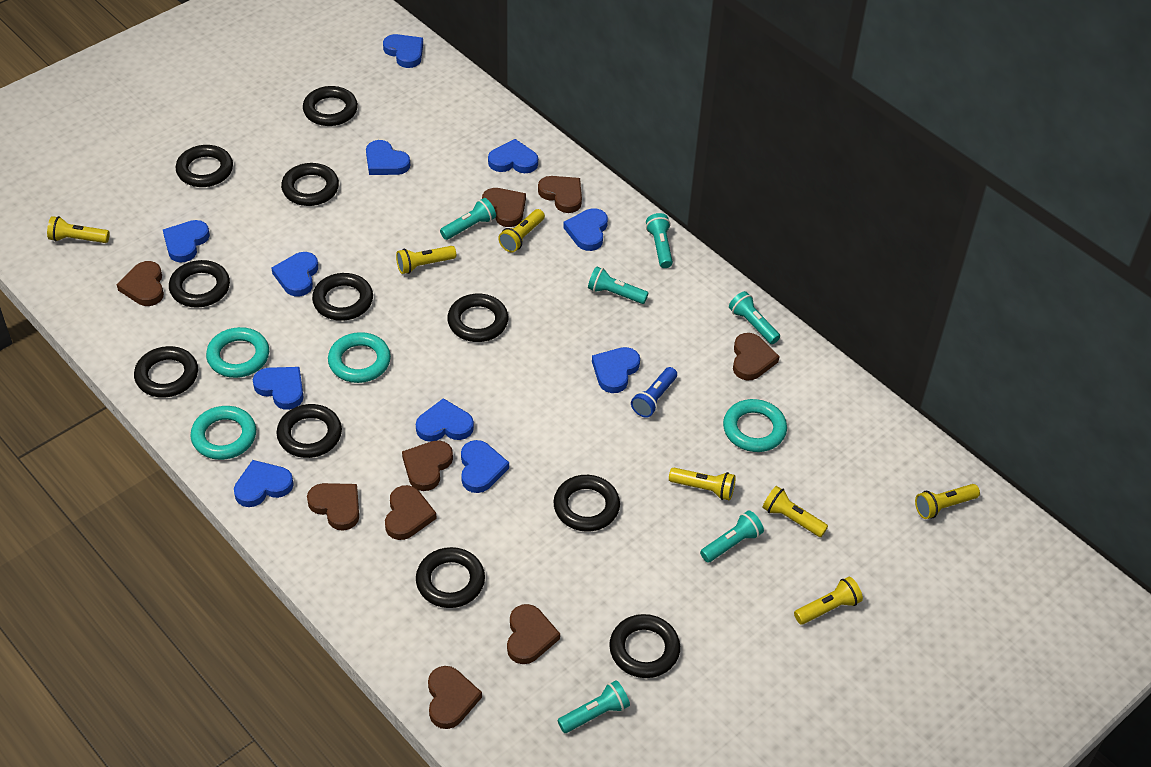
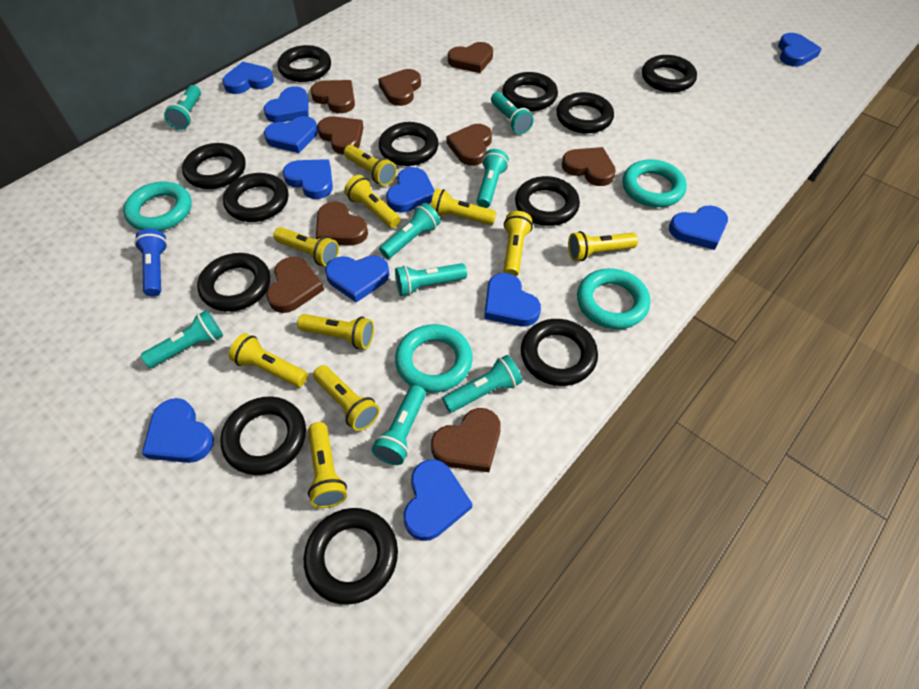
black ring: [134,346,198,398] [169,260,230,308] [176,145,233,187] [277,404,342,458] [281,163,339,206] [303,86,358,126] [312,273,373,321] [416,547,485,608] [447,294,508,342] [553,475,620,532] [609,614,680,678] = 11 -> [182,143,246,189] [197,253,270,312] [220,396,306,475] [223,173,288,222] [277,45,331,82] [304,508,398,605] [379,122,439,166] [502,72,558,111] [515,176,580,226] [521,319,598,386] [556,92,614,134] [642,55,697,92] = 12
turquoise flashlight: [440,198,496,240] [557,680,630,733] [588,266,648,304] [646,213,673,268] [700,510,764,562] [729,291,780,344] = 6 -> [141,310,223,368] [164,85,201,130] [372,385,426,465] [379,203,440,259] [395,263,467,296] [442,355,522,413] [477,149,509,208] [491,92,534,134] = 8
yellow flashlight: [47,216,110,243] [396,246,456,274] [498,209,545,252] [669,468,736,501] [762,486,828,537] [794,577,863,624] [915,484,980,519] = 7 -> [229,333,308,387] [273,227,339,266] [297,314,374,349] [308,422,347,508] [313,365,380,431] [344,145,397,186] [344,175,400,228] [430,188,497,225] [503,211,533,276] [568,231,638,261] = 10

